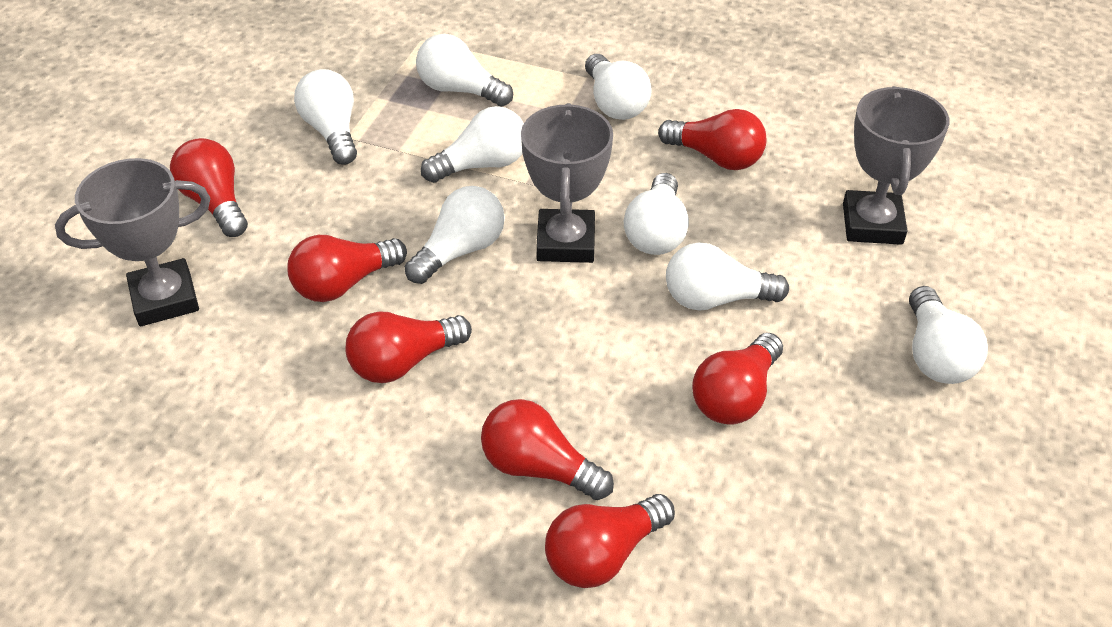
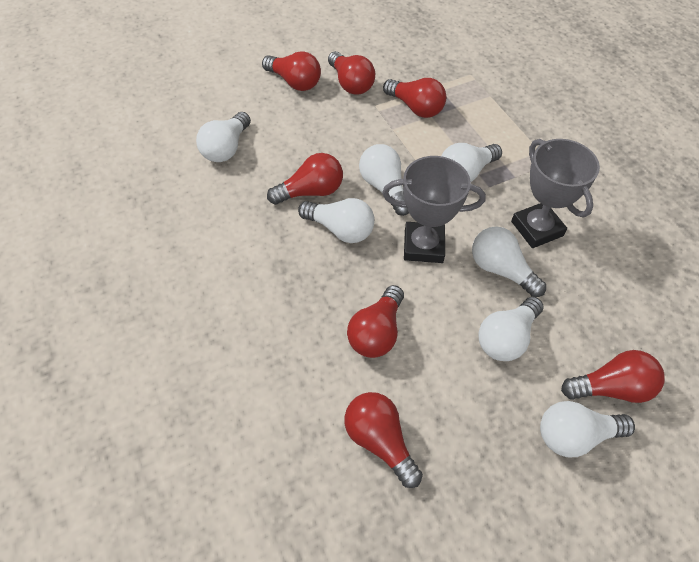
grey trophy: [55,158,210,326] [521,103,613,263] [843,86,950,245] = 3 -> [382,156,486,263] [511,139,600,248] = 2
white light bulb: [294,69,357,165] [405,186,505,284] [416,34,513,107] [421,106,524,183] [585,54,652,120] [624,173,689,255] [666,243,789,311] [909,286,988,384] = 8 -> [196,112,251,162] [298,198,375,243] [359,144,409,216] [442,143,502,182] [472,226,546,297] [478,297,544,361] [540,401,635,457] = 7

